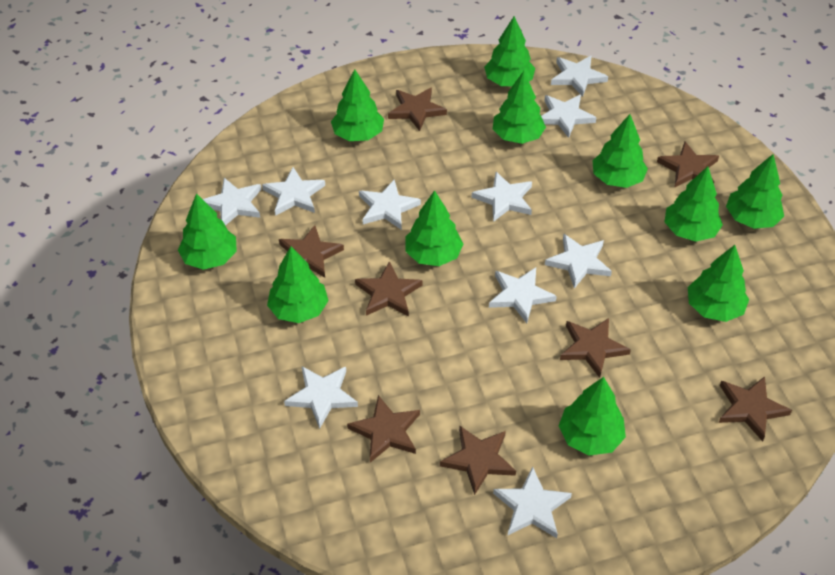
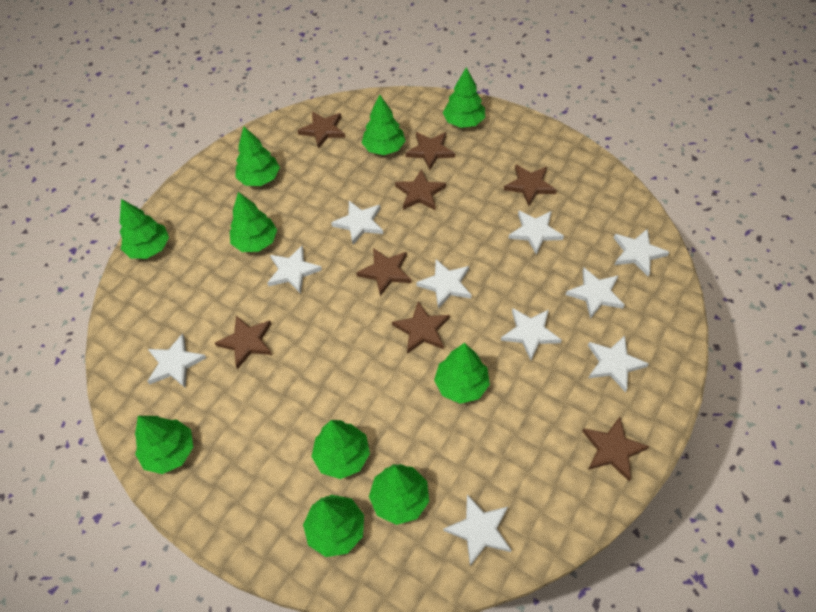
green tree: [178,193,237,270] [267,246,329,323] [331,69,384,141] [405,190,463,266] [484,16,535,86] [493,71,546,144] [559,377,626,456] [592,114,648,188] [665,166,723,242] [688,245,749,322] [726,154,784,229] = 11 -> [120,199,169,259] [135,416,193,474] [230,192,277,252] [235,126,280,186] [303,495,364,557] [311,420,370,479] [362,94,406,155] [369,464,429,525] [434,343,490,404] [443,67,485,128] = 10

